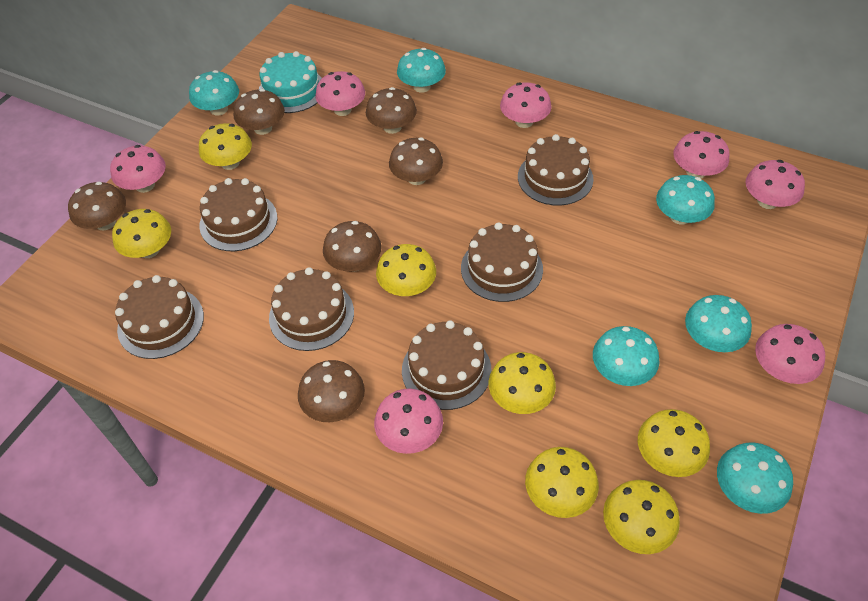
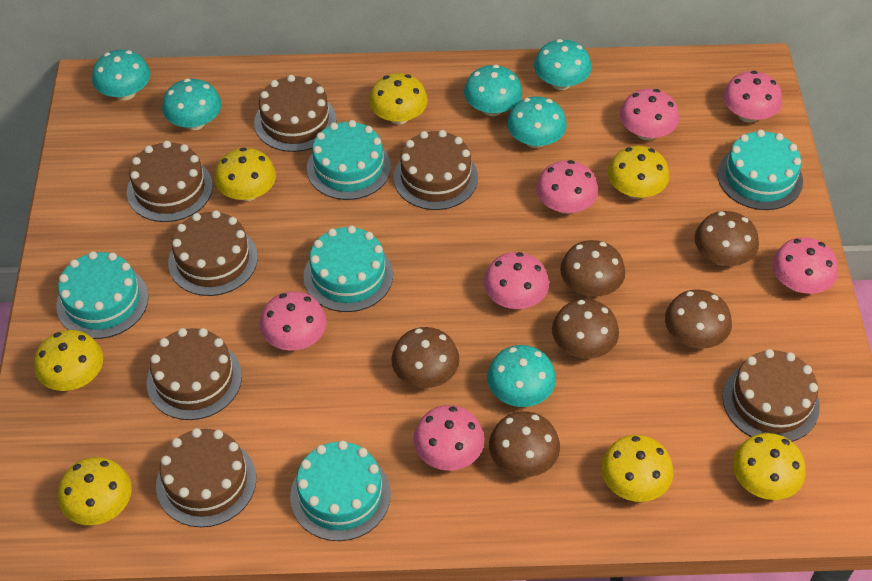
brown cake: [115,275,204,359] [199,178,277,251] [269,267,354,351] [402,320,492,410] [461,222,543,302] [518,134,594,206] = 6 -> [127,141,213,222] [147,328,242,420] [156,428,256,527] [168,210,258,296] [254,75,336,152] [393,130,478,210] [723,349,820,442] = 7
turquoise cake: [259,51,322,113] = 1 -> [56,251,148,339] [290,440,391,541] [303,226,393,312] [307,120,391,200] [717,129,803,210] = 5

